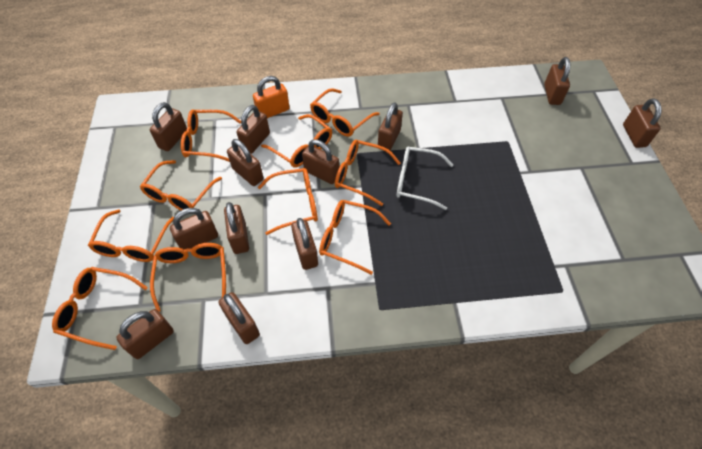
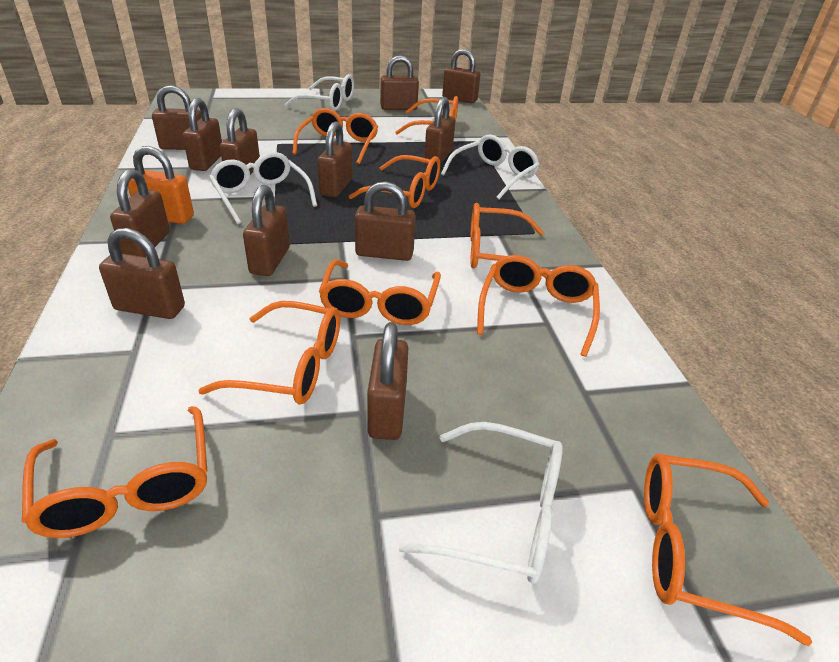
orange glasses: [52,267,148,350] [88,209,174,262] [140,160,222,210] [150,243,226,312] [181,109,241,162] [258,168,318,235] [261,114,332,168] [310,88,380,137] [319,200,391,275] [335,140,401,206] = 10 -> [22,406,207,538] [198,301,340,405] [292,108,378,164] [319,259,441,325] [349,155,440,208] [395,96,458,135] [470,203,547,279] [477,255,600,357] [644,454,812,646] = 9
white glasses: [397,146,453,210] = 1 -> [209,152,317,224] [285,74,354,111] [398,422,563,584] [441,134,540,199] = 4

